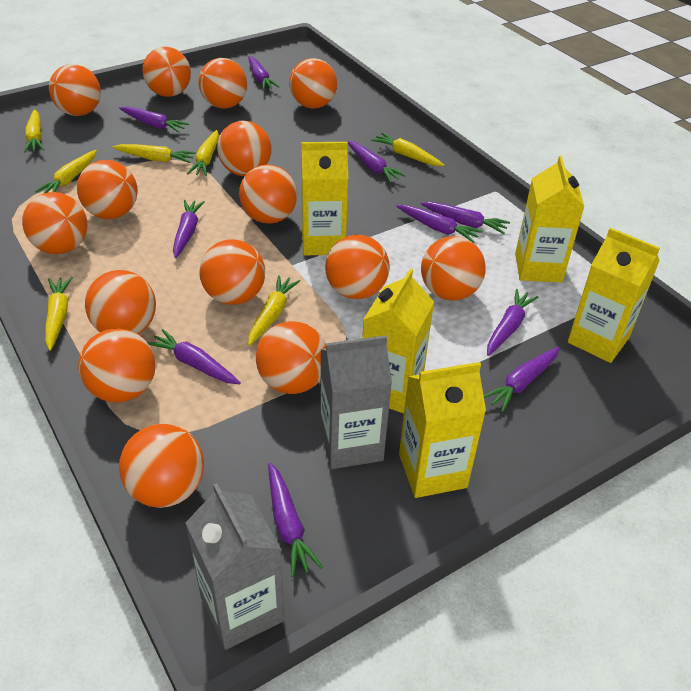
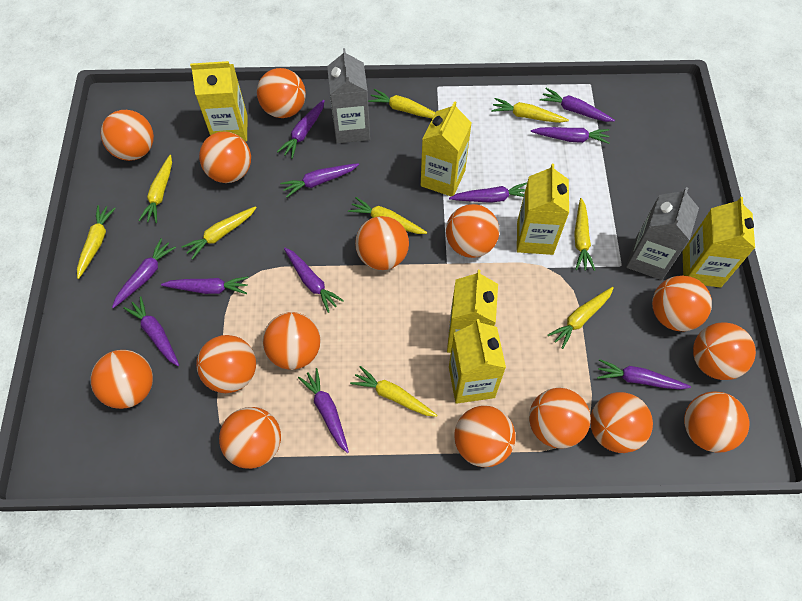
purple carrot: [119,106,189,133] [147,329,241,384] [173,200,205,258] [248,56,280,90] [268,463,323,577] [347,141,406,183] [396,205,483,243] [421,202,510,234] [484,347,560,412] [487,289,538,356] = 10 -> [112,238,176,308] [123,296,179,366] [161,276,249,294] [277,100,325,159] [280,163,359,197] [284,248,344,313] [298,368,349,453] [449,183,527,203] [531,127,609,144] [540,88,615,122] [597,359,691,390] = 11
yellow carrot: [24,109,44,153] [35,150,97,194] [45,277,73,351] [112,144,196,163] [187,130,219,176] [248,275,300,346] [371,133,444,166] = 7 -> [77,205,116,279] [138,155,172,223] [181,206,257,260] [348,197,427,234] [350,366,437,417] [368,89,435,118] [491,98,569,123] [547,287,614,349] [574,198,595,271] = 9
yellow carton: [301,142,348,256] [362,269,434,413] [399,362,486,498] [515,156,585,283] [568,228,660,363] = 5 -> [190,61,247,142] [421,101,472,196] [447,270,498,353] [449,319,506,404] [517,164,569,255] [683,197,755,288] = 6

